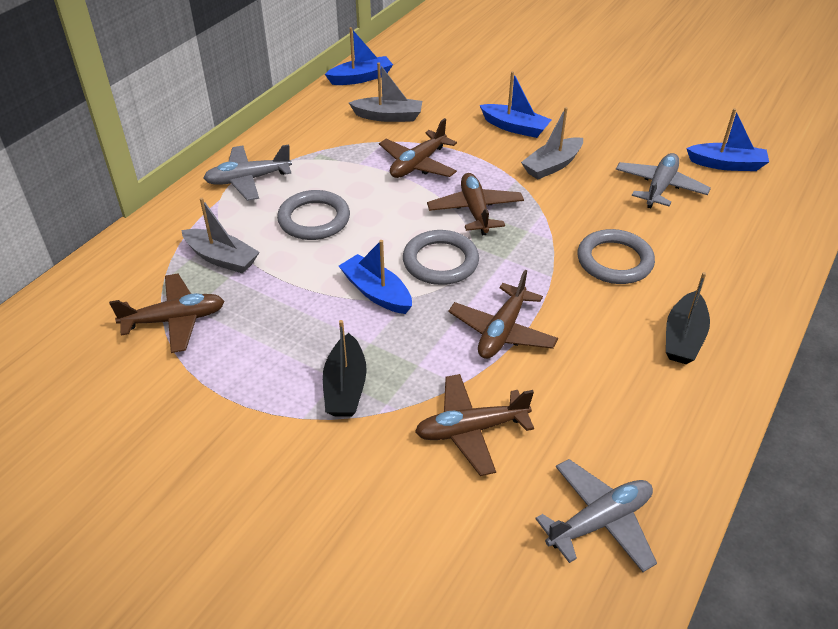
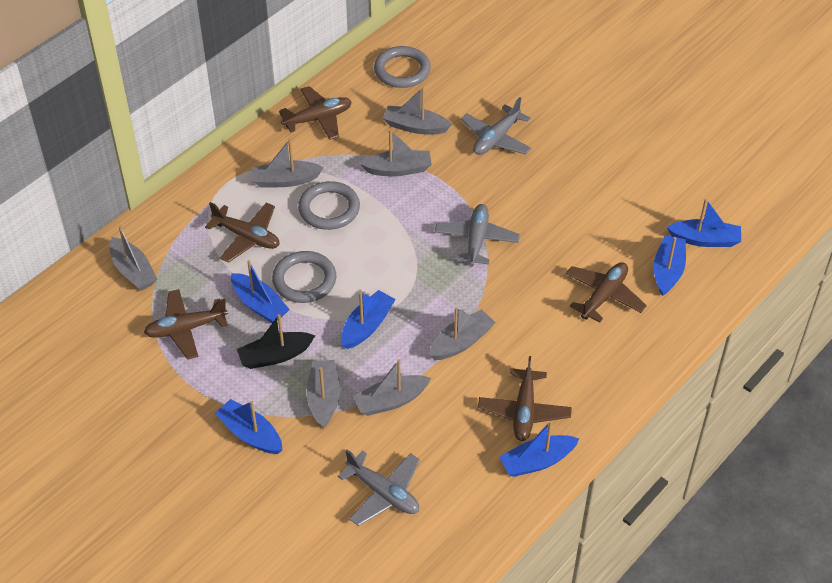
black boat: [323,320,367,417] [666,272,710,364] = 2 -> [237,314,316,369] = 1
blue boat: [325,27,393,85] [339,240,412,314] [480,71,551,138] [686,108,769,171] = 4 -> [215,399,282,454] [231,260,290,323] [341,290,396,349] [499,421,579,477] [653,235,686,296] [667,199,741,247] = 6
grey boat: [181,198,260,274] [349,62,422,122] [521,107,583,179] = 3 -> [110,226,157,291] [252,139,324,188] [306,360,340,428] [353,359,431,416] [360,129,432,176] [383,87,452,135] [429,307,496,360] = 7

